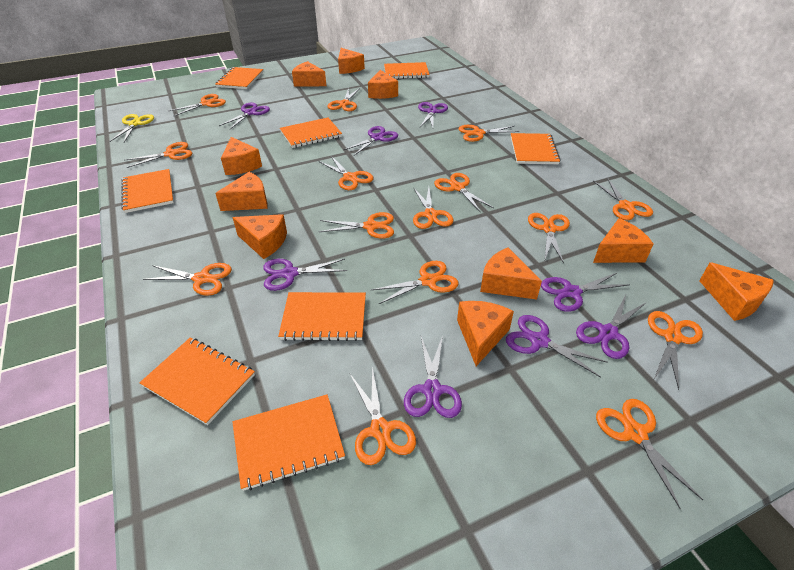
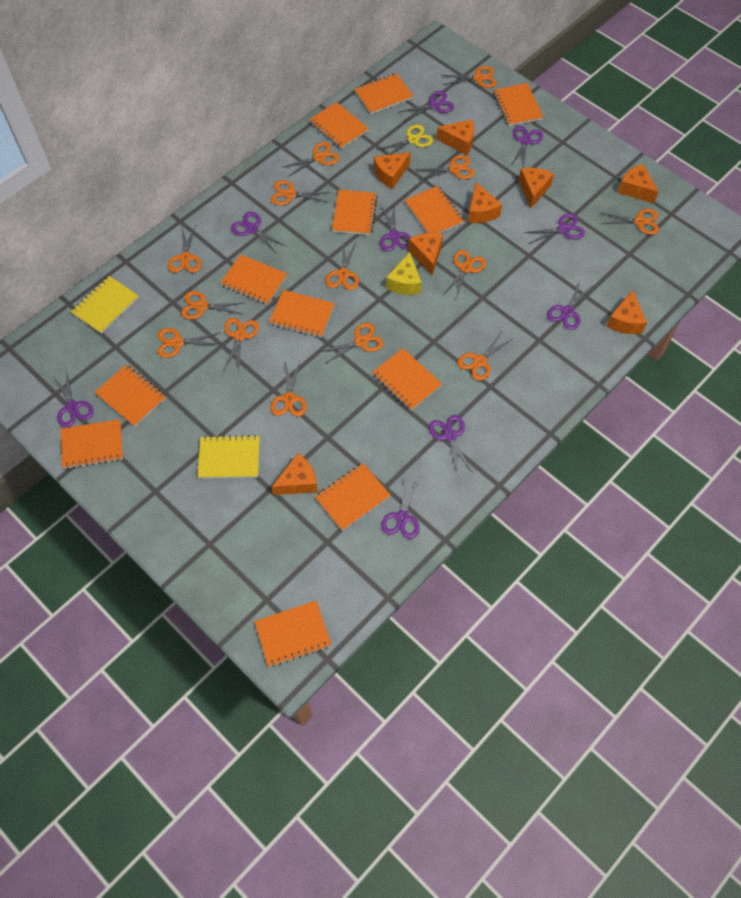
orange cheese: [215,172,268,211] [221,137,262,175] [232,214,287,259] [292,61,326,87] [338,48,365,74] [368,70,398,99] [457,301,514,366] [480,248,542,300] [593,218,653,263] [699,262,774,321] = 10 -> [272,453,318,495] [374,152,411,189] [408,233,443,275] [436,119,474,155] [468,182,502,223] [518,168,554,208] [606,290,647,334] [617,164,659,203] = 8
orange notebook: [121,169,174,213] [139,337,255,425] [215,67,263,89] [233,395,345,491] [278,292,366,341] [280,117,342,148] [384,62,430,79] [511,133,561,164] = 8 -> [61,419,123,469] [94,365,166,427] [220,254,287,305] [254,601,331,667] [269,290,335,338] [309,102,369,149] [315,463,391,531] [332,190,377,235] [354,73,413,114] [372,348,442,410] [405,186,464,233] [493,83,543,126] = 12
orange scissors: [125,142,192,168] [143,263,232,296] [169,94,226,116] [319,156,373,190] [319,212,394,239] [328,88,360,111] [350,367,416,465] [371,261,459,304] [413,187,454,229] [434,173,494,213] [459,125,520,142] [528,213,570,263] [593,178,653,220] [596,399,703,509] [648,311,703,390] = 15 -> [158,328,221,358] [168,226,201,273] [181,291,243,320] [224,318,259,373] [271,180,331,205] [271,361,307,416] [282,142,339,177] [319,323,383,364] [325,241,359,290] [415,155,474,180] [442,66,497,88] [442,250,486,299] [457,331,514,381] [600,209,659,235] = 14
purple scissors: [219,103,270,129] [263,259,348,291] [344,126,398,156] [404,335,462,418] [418,102,448,127] [506,315,608,378] [541,272,630,312] [576,295,647,359] = 8 -> [52,369,94,427] [231,212,286,253] [380,206,411,251] [381,475,420,539] [399,91,455,121] [429,415,473,474] [510,126,543,168] [523,214,585,244] [547,281,593,330] = 9
yellow cheese: none = 0 -> [386,252,422,295] = 1
yellow notebook: none = 0 -> [71,276,139,334] [198,435,260,478] = 2

